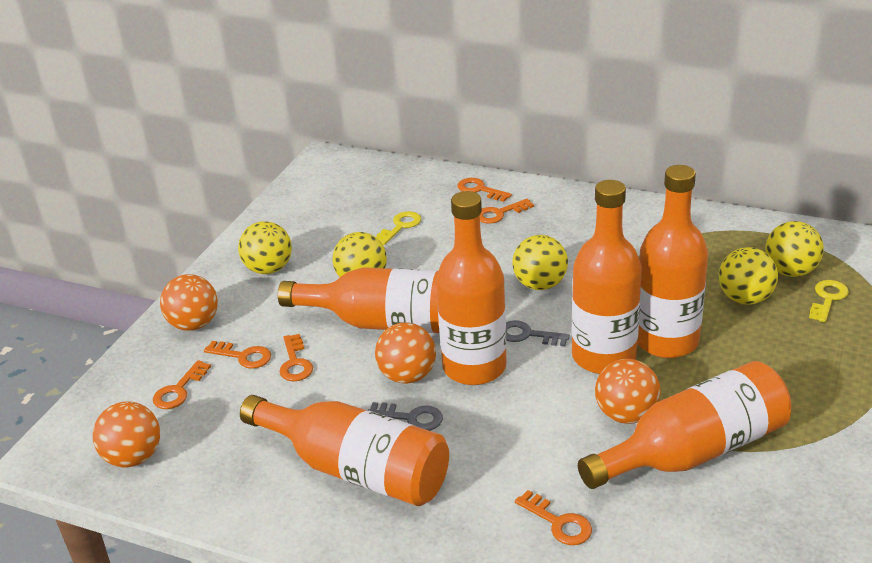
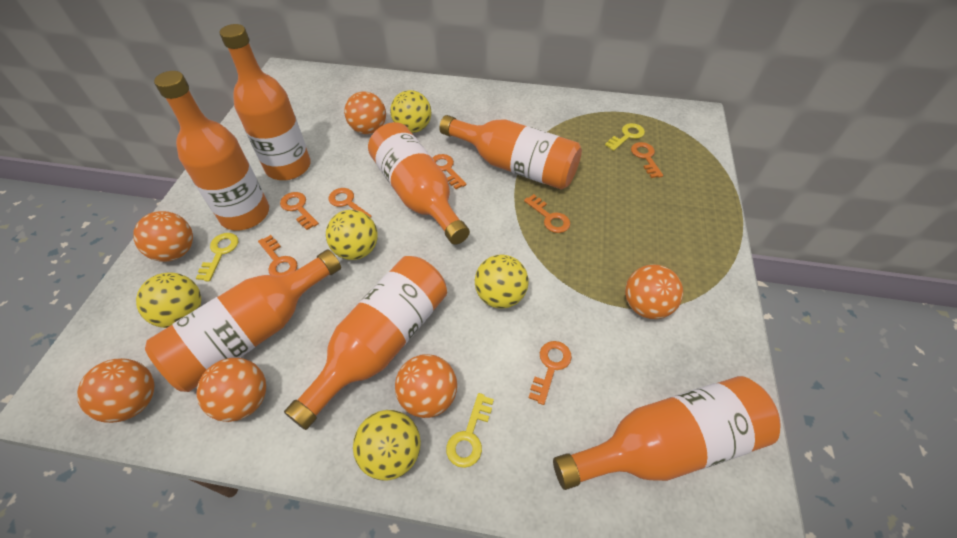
grey key: [368,402,443,431] [506,320,570,346] = 2 -> none = 0
orange ball: [93,401,160,468] [160,274,218,331] [375,322,436,384] [595,359,661,424] = 4 -> [77,358,155,423] [133,211,193,262] [196,358,266,422] [344,91,386,134] [395,354,457,418] [625,264,683,319] = 6
orange bottle: [240,395,449,506] [278,267,439,333] [436,191,507,385] [572,180,642,374] [578,361,791,489] [637,165,708,358] = 6 -> [145,249,341,392] [154,71,269,230] [219,24,311,180] [284,256,447,430] [368,122,470,245] [439,115,582,190] [553,376,780,490] = 7
orange key: [153,360,211,409] [204,341,271,369] [279,334,313,381] [458,178,512,202] [480,199,534,224] [515,490,592,545] = 6 -> [258,235,297,276] [280,192,319,230] [329,188,372,218] [432,154,467,189] [524,194,570,233] [529,341,572,405] [631,142,663,178] = 7
yellow key: [376,211,421,245] [809,280,849,322] = 2 -> [196,233,238,281] [446,393,494,468] [605,123,645,151] = 3

